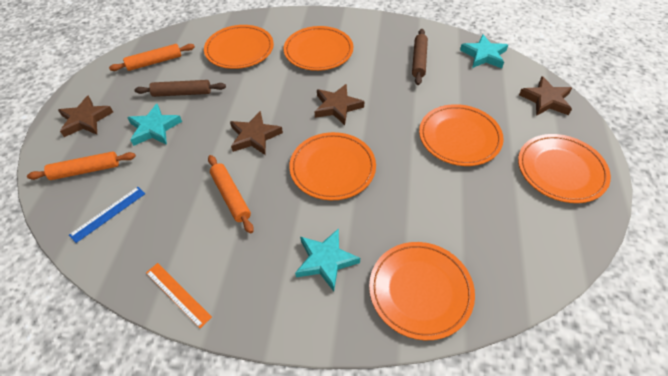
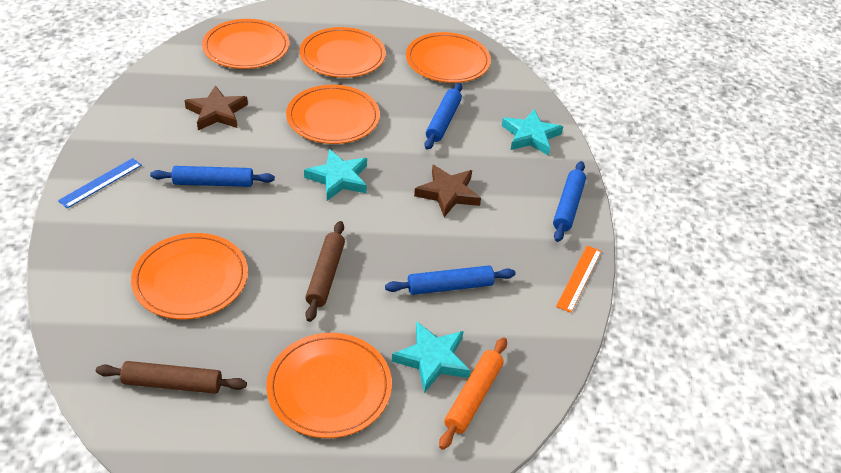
blue rolling pin: none = 0 -> [150,166,275,187] [385,265,516,295] [425,83,462,150] [553,161,586,242] = 4
brown star: [58,96,113,137] [230,111,283,155] [315,84,364,125] [519,76,572,116] = 4 -> [184,85,248,130] [414,165,481,217] = 2
orange rolling pin: [27,151,136,180] [109,44,195,71] [208,155,254,233] = 3 -> [439,337,507,450] = 1

